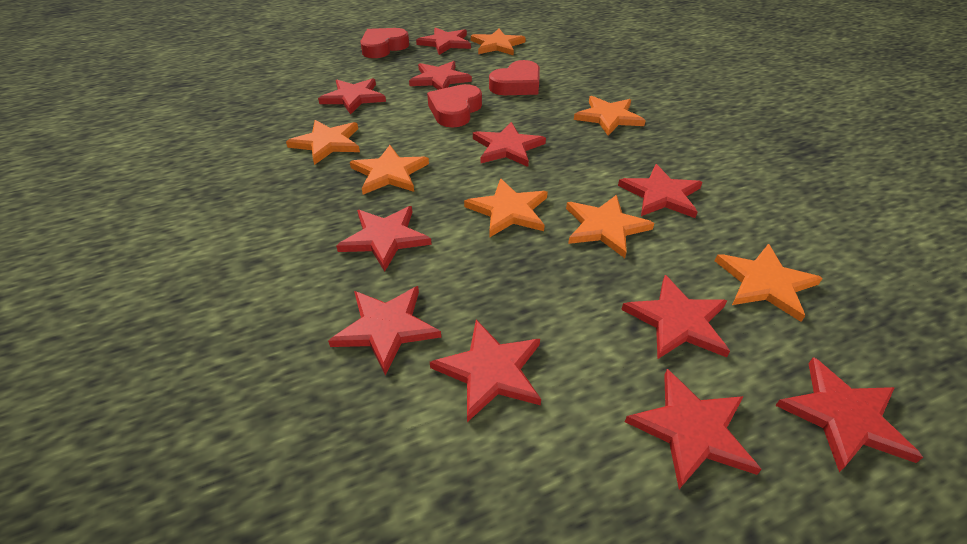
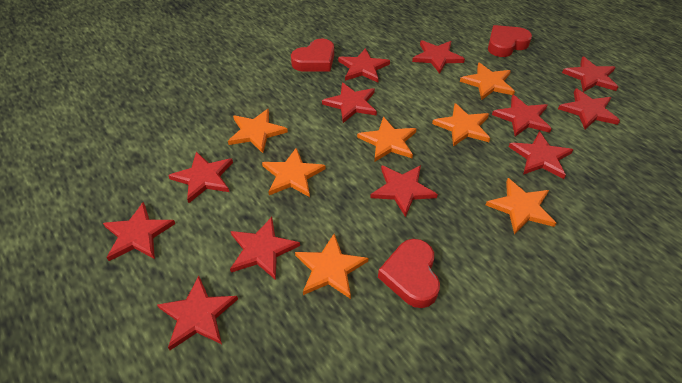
red star: [318,78,386,115] [328,286,441,376] [336,206,432,272] [409,61,472,90] [416,27,471,55] [430,320,541,422] [473,122,546,167] [618,164,702,218] [621,275,730,359] [625,369,762,489] [775,357,923,472] = 11 -> [103,202,175,261] [157,276,238,350] [168,151,233,203] [230,217,300,280] [322,82,377,123] [338,48,390,83] [370,165,438,217] [412,40,465,74] [492,95,551,136] [509,131,573,179] [558,88,620,129] [562,57,618,92] = 12

